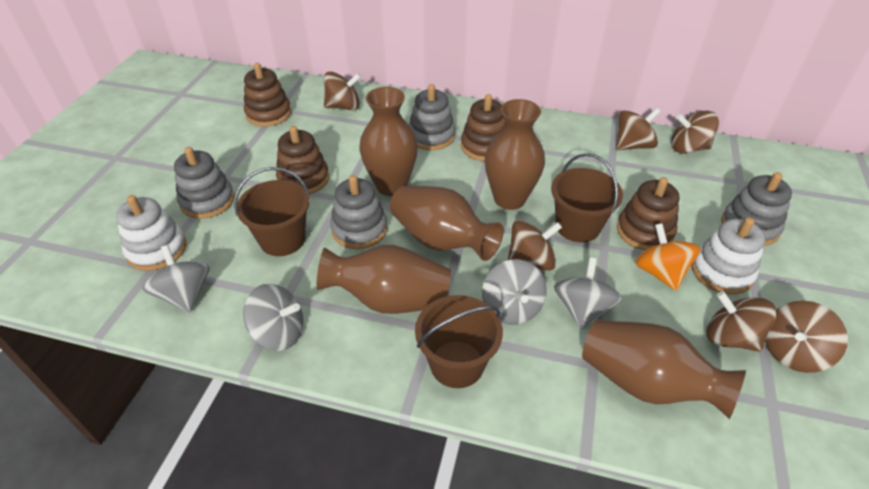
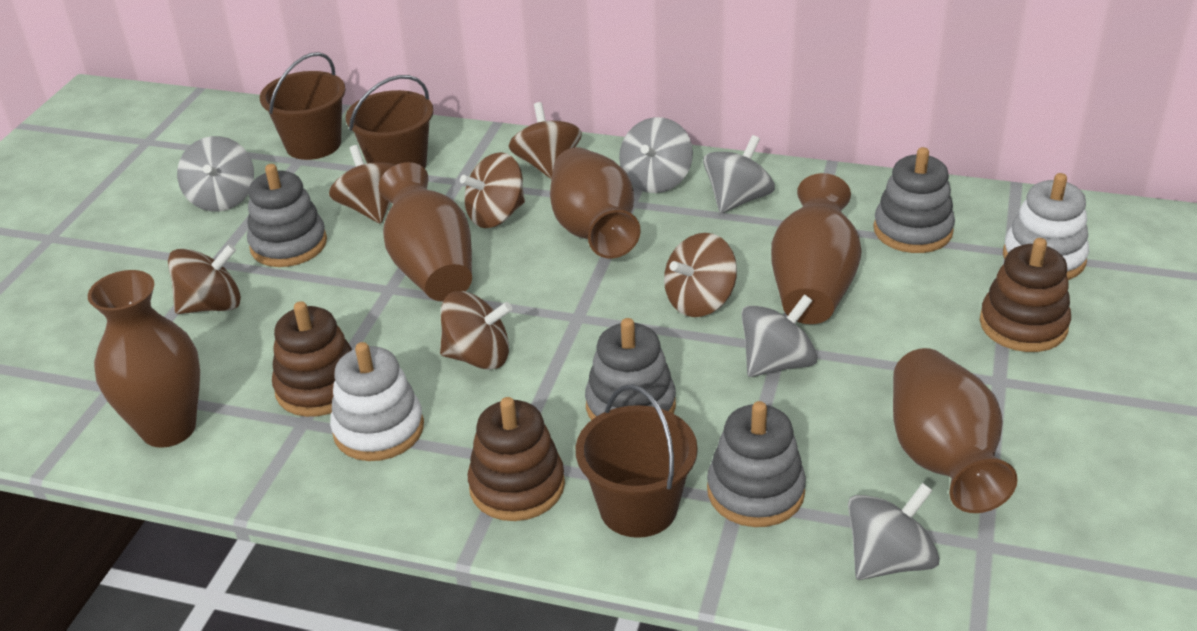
brown stacking toy: [244,63,291,127] [276,126,329,194] [461,94,506,161] [617,177,680,251] = 4 -> [272,301,352,417] [468,397,565,521] [980,238,1071,352] = 3
grey spinning top: [142,245,210,312] [243,284,303,351] [482,259,547,325] [554,258,622,330] = 4 -> [177,136,254,212] [619,117,693,193] [703,135,775,214] [741,294,818,377] [848,483,940,580] = 5
orange spinning top: [635,223,701,290] = 1 -> none = 0

